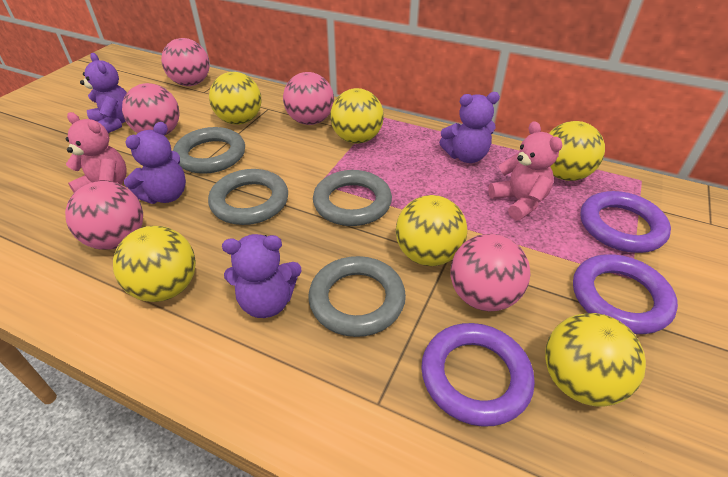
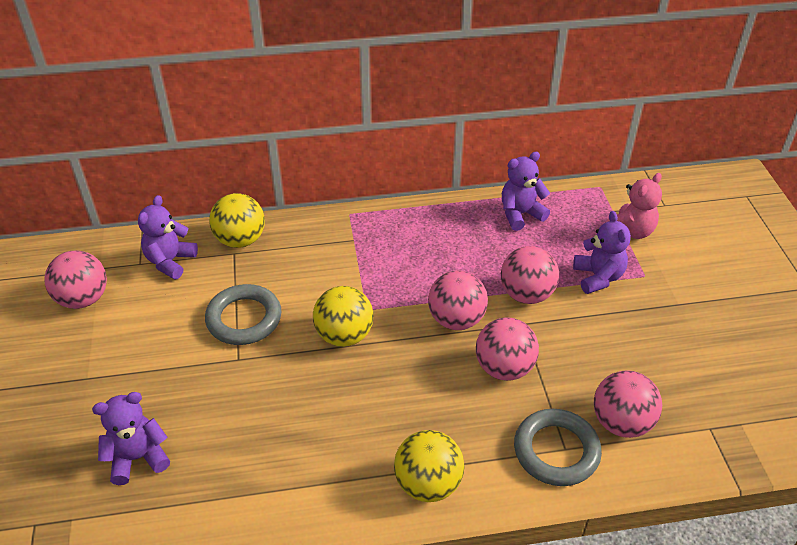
grey ring: [173,127,245,174] [208,169,288,225] [308,256,406,337] [313,170,392,226] = 4 -> [205,284,281,345] [514,409,602,486] = 2
pink teddy bear: [66,112,127,193] [488,121,563,220] = 2 -> [606,173,662,239] = 1
purple ring: [421,323,535,427] [573,254,678,334] [581,191,671,253] = 3 -> none = 0
yellow ball: [113,226,196,302] [209,72,261,125] [330,88,384,143] [396,195,467,266] [545,313,646,407] [549,121,605,181] = 6 -> [209,193,265,248] [313,286,374,347] [394,430,465,502] = 3

